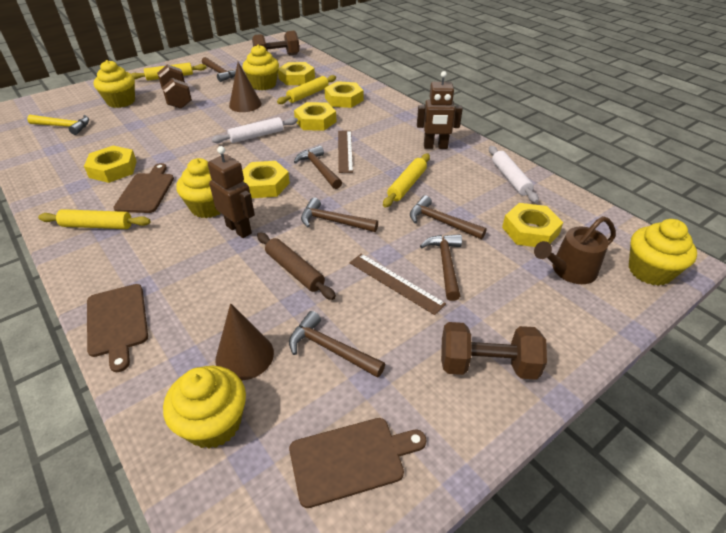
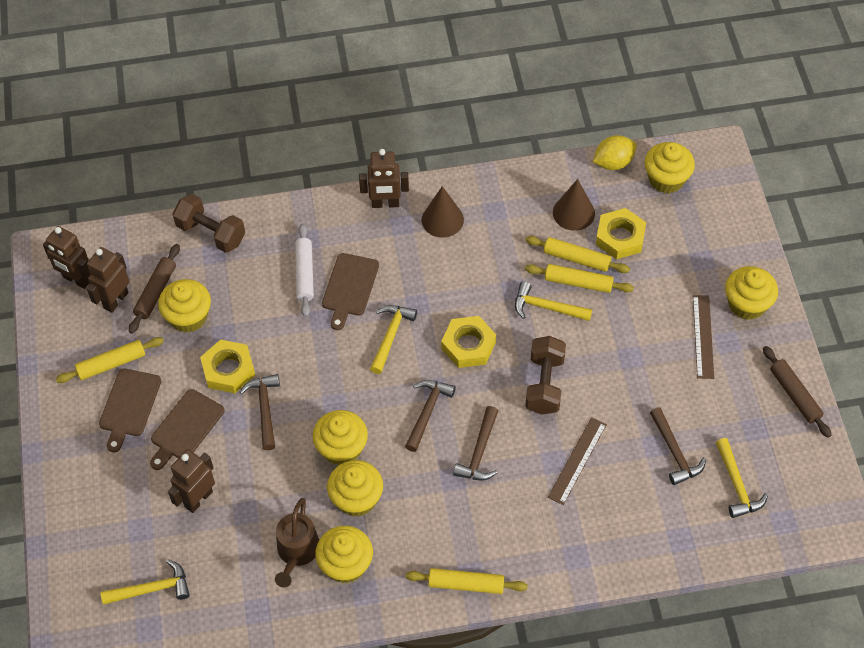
brown dumbbell: [157,64,192,109] [252,31,300,55] [441,322,547,380] = 3 -> [172,194,245,253] [525,336,566,415] = 2
brown hammer: [202,57,236,82] [289,311,385,378] [294,145,342,189] [301,198,378,232] [410,195,487,239] [420,234,462,301] = 6 -> [239,374,280,450] [405,380,456,452] [453,406,498,481] [650,407,706,485] = 4
brown robot: [208,146,255,238] [417,71,463,149] = 2 -> [43,226,90,289] [87,247,130,313] [168,449,215,513] [359,149,409,208] = 4
brown rolling pin: [257,233,336,300] = 1 -> [129,244,180,334] [763,346,832,438] = 2
white rolling pin: [212,117,298,143] [489,146,539,203] = 2 -> [295,223,314,317] = 1
yellow cupcake: [93,60,135,108] [163,366,246,449] [176,158,220,218] [243,45,279,90] [629,219,697,286] = 5 -> [158,279,211,333] [312,410,368,466] [315,526,373,583] [327,460,383,517] [644,142,695,193] [725,266,778,320] = 6
yellow hammer: [27,115,89,135] = 1 -> [101,559,190,605] [370,305,417,374] [515,281,592,321] [716,438,768,518] = 4
yellow lemon: none = 0 -> [593,135,637,170] = 1
yellow nut: [84,146,137,183] [242,161,290,198] [278,62,315,85] [294,102,336,131] [325,81,363,108] [502,203,563,247] = 6 -> [200,340,255,393] [441,316,496,368] [596,208,646,259] = 3

